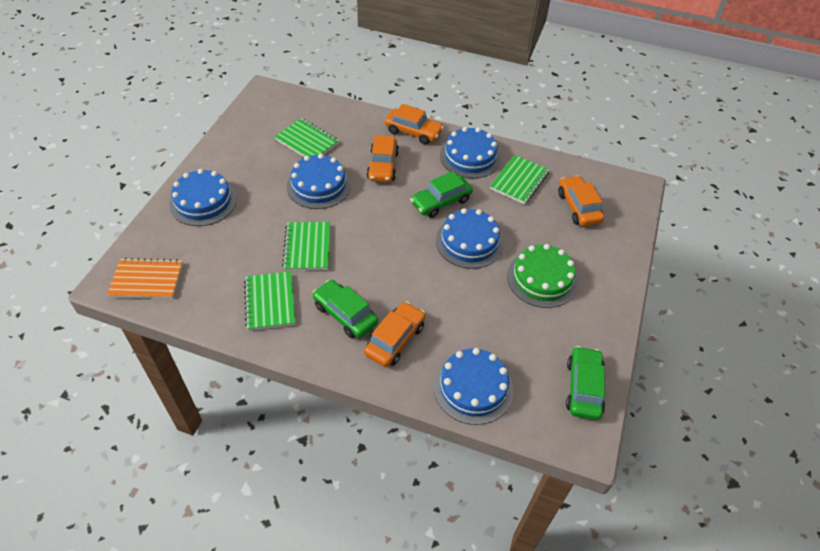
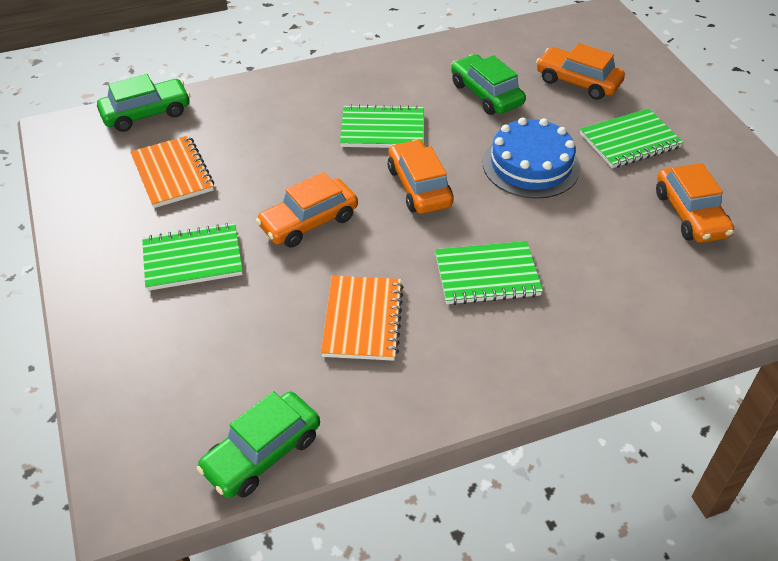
blue cake: [169,169,237,226] [287,154,351,209] [434,348,513,425] [436,208,503,269] [440,127,501,179] = 5 -> [483,117,580,199] = 1
green cake: [507,244,578,308] = 1 -> none = 0
orange notebook: [107,258,183,299] = 1 -> [130,135,214,208] [321,276,404,361] = 2

